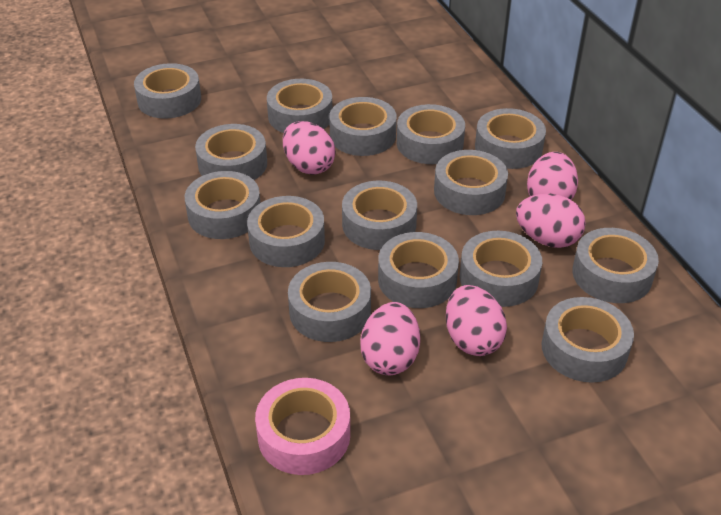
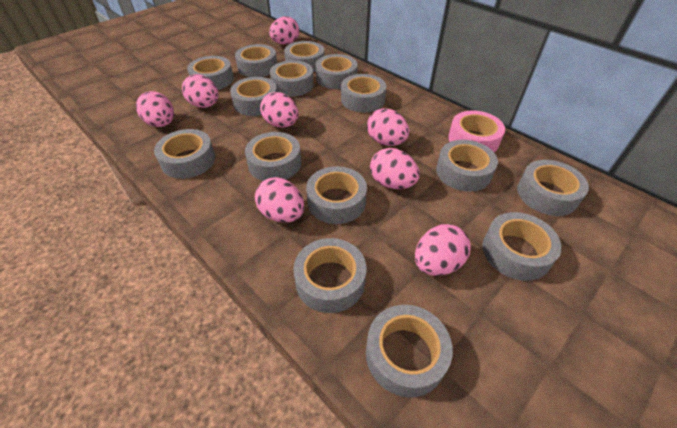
pink egg: [283,121,335,175] [360,302,420,375] [446,285,507,356] [516,194,586,248] [527,152,578,200] = 5 -> [136,91,174,127] [182,74,219,108] [255,177,304,223] [260,92,299,128] [269,16,299,45] [367,108,409,146] [370,148,420,189] [415,224,471,276] = 8

